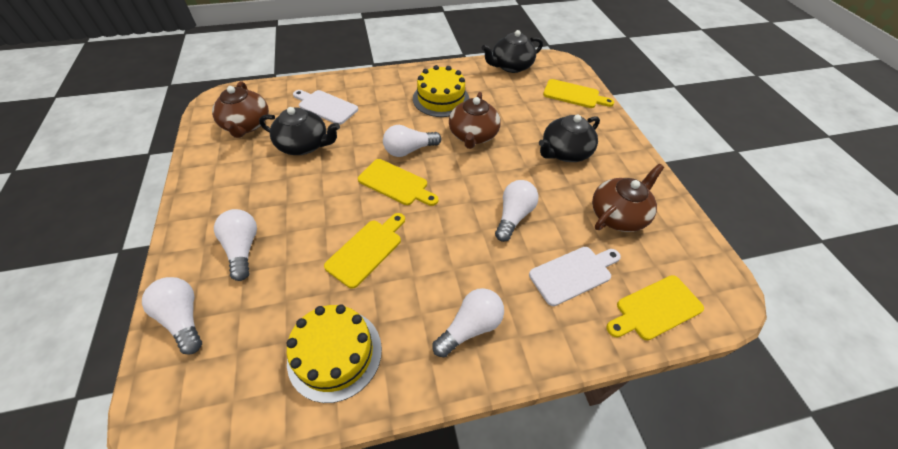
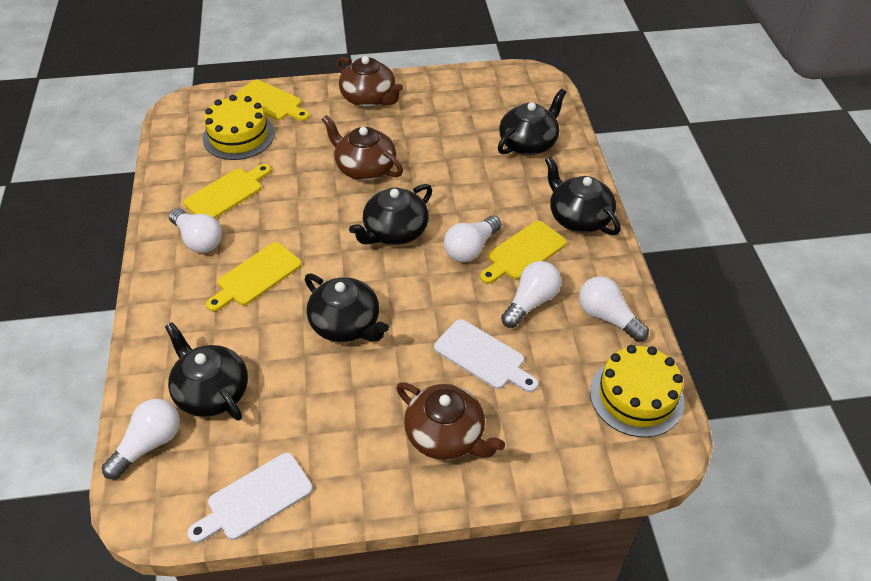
black teapot: [259,107,340,155] [482,30,543,73] [539,115,600,162] = 3 -> [165,322,248,420] [305,273,389,342] [349,184,432,245] [498,89,566,155] [545,156,621,235] = 5

